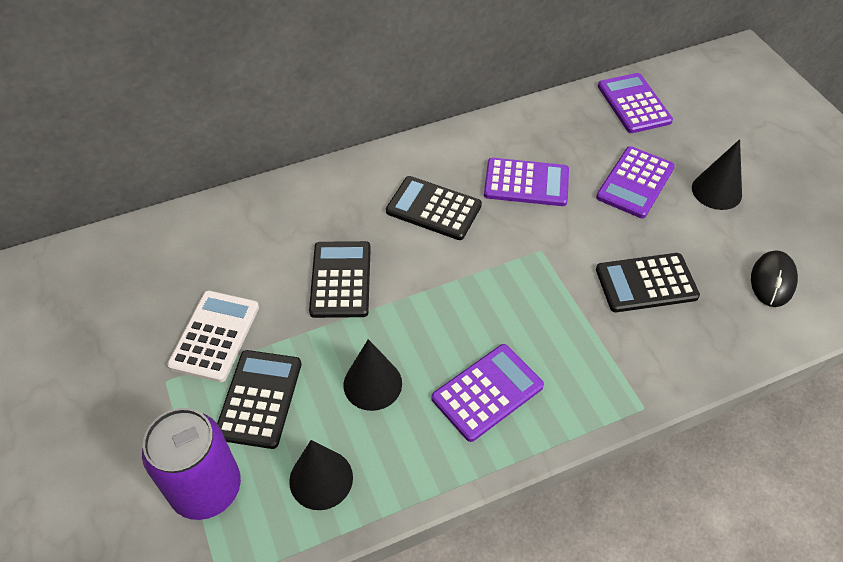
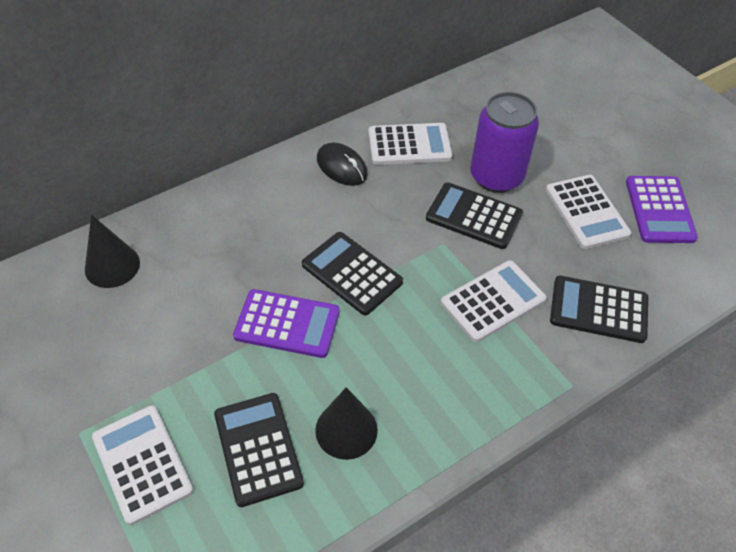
black cone: [289,440,353,510] [343,339,402,411] [692,139,742,210] = 3 -> [85,215,140,288] [315,387,378,460] = 2
purple calculator: [431,344,544,442] [484,158,569,206] [596,146,675,218] [598,73,673,133] = 4 -> [233,289,340,358] [626,176,698,243] = 2
white calculator: [167,291,259,382] = 1 -> [92,405,193,525] [368,123,452,165] [441,260,547,342] [546,175,631,249] = 4

